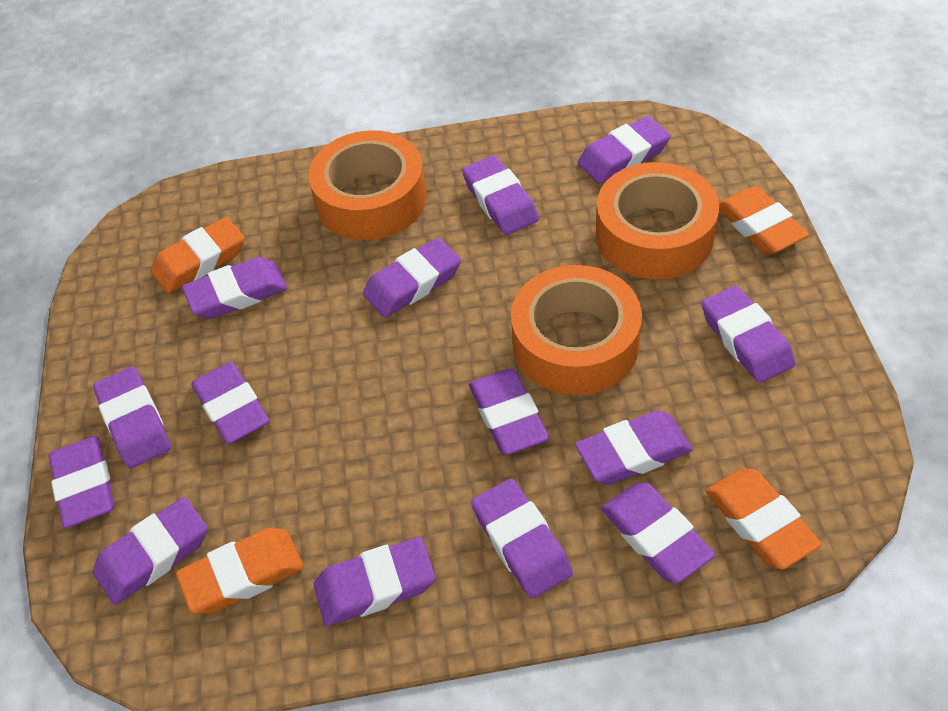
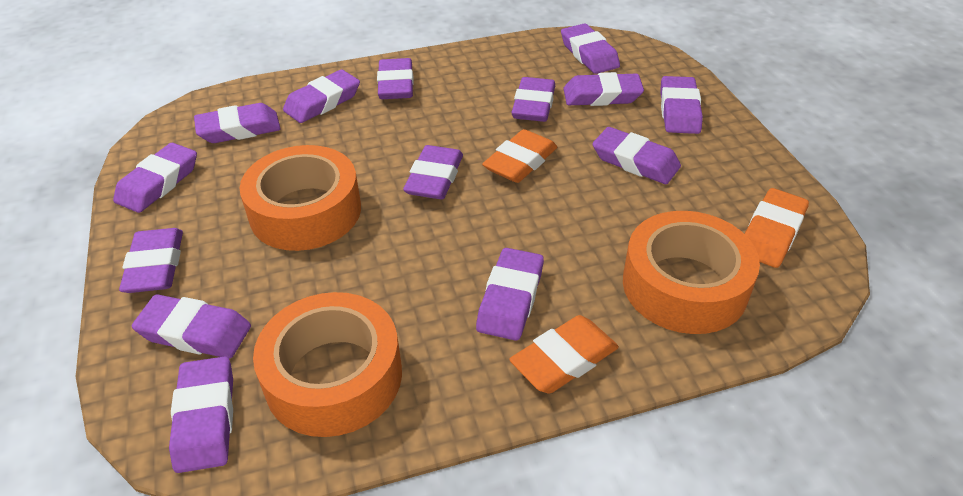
orange eraser: [151,217,245,293] [176,528,304,614] [706,468,822,570] [719,186,809,254] = 4 -> [482,129,557,183] [509,315,619,393] [744,188,809,268] = 3

